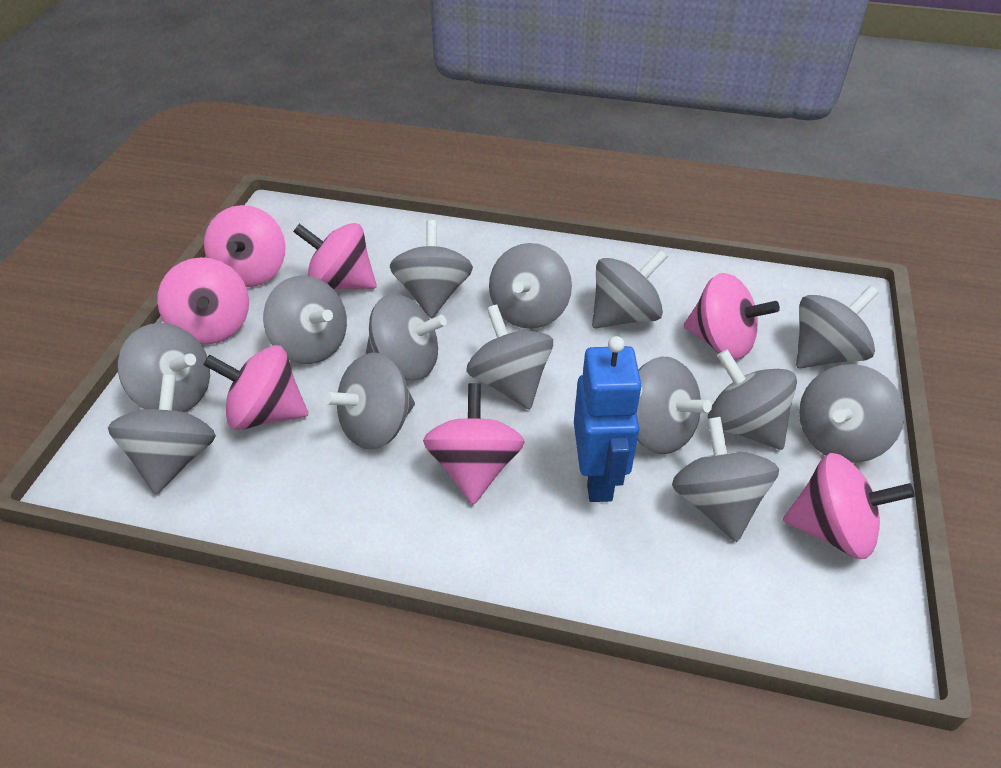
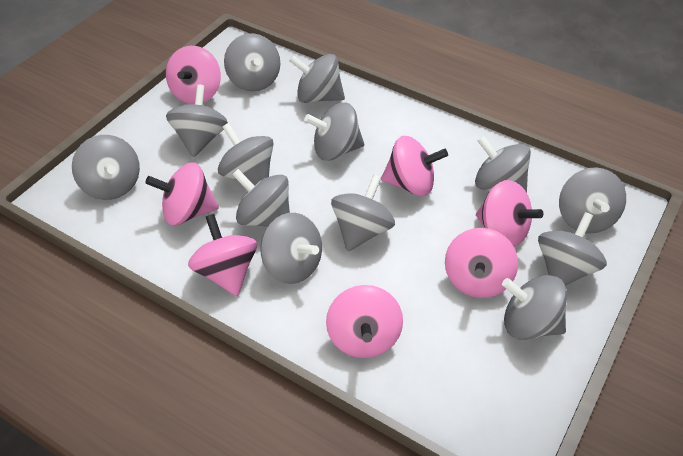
blue robot: [574,336,642,502] = 1 -> none = 0
grey spinning top: [108,375,216,495] [118,323,210,412] [263,276,347,364] [323,353,415,450] [366,294,447,380] [390,220,473,318] [466,305,553,409] [489,243,572,329] [592,250,668,329] [636,357,712,454] [672,417,779,542] [708,349,797,450] [796,286,879,368] [799,364,904,463] = 14 -> [72,135,140,200] [166,84,228,157] [218,123,274,185] [224,33,280,91] [232,169,290,227] [261,213,322,284] [289,54,345,103] [304,103,364,161] [331,174,395,252] [475,135,531,193] [502,275,567,340] [538,212,607,286] [559,167,626,233] = 13

